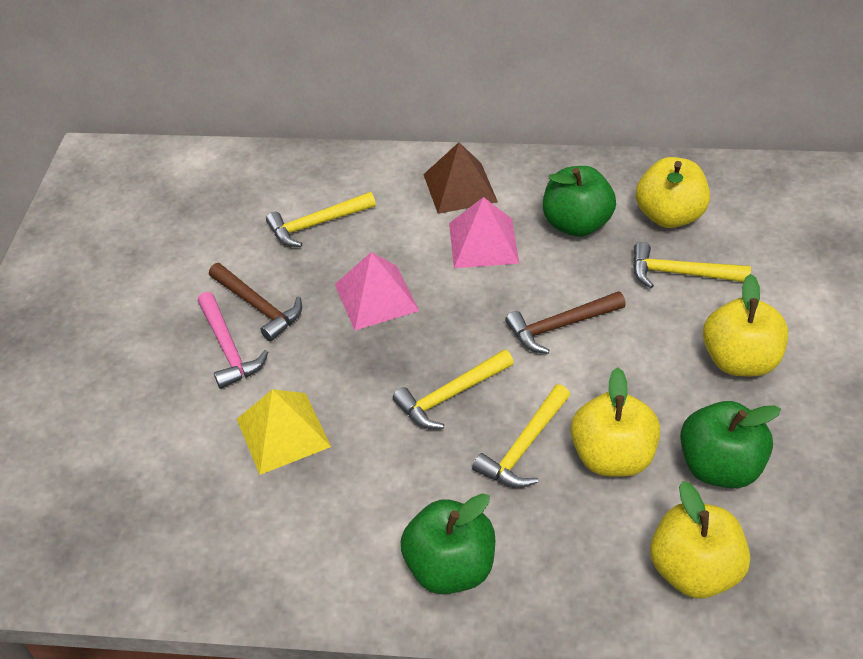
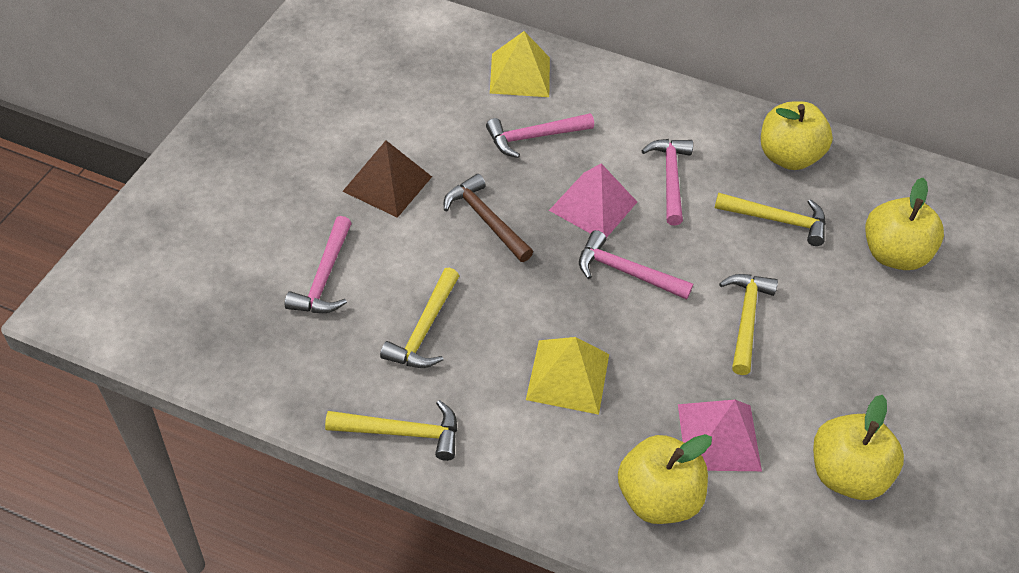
brown hammer: [209,263,302,342] [505,291,626,354] = 2 -> [444,174,533,262] = 1
green apple: [401,493,495,594] [543,166,616,237] [680,401,781,488] = 3 -> none = 0
pink hammer: [198,292,268,389] = 1 -> [285,216,352,313] [486,113,594,158] [579,230,693,300] [642,139,693,226] = 4
yellow pyramid: [237,389,331,475] = 1 -> [490,31,550,97] [526,337,609,415] = 2

